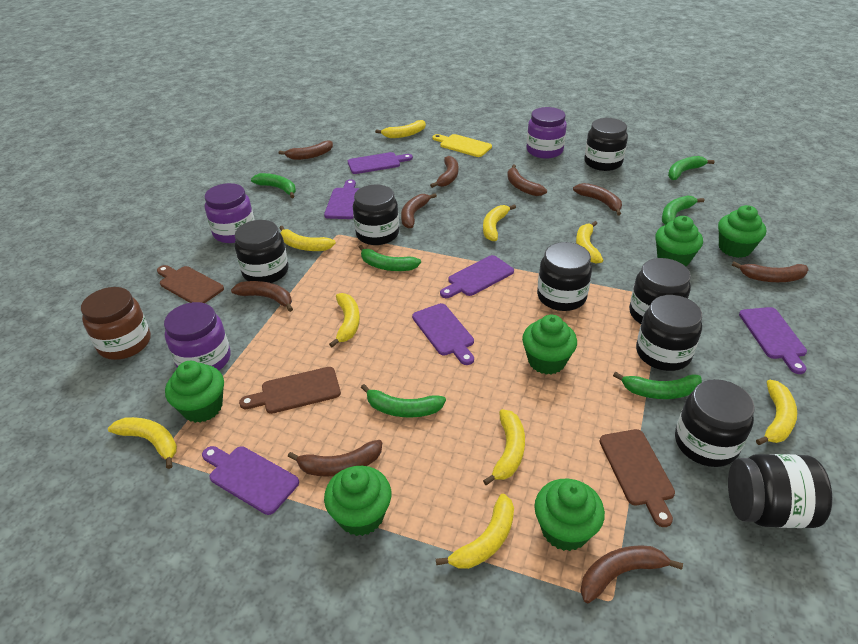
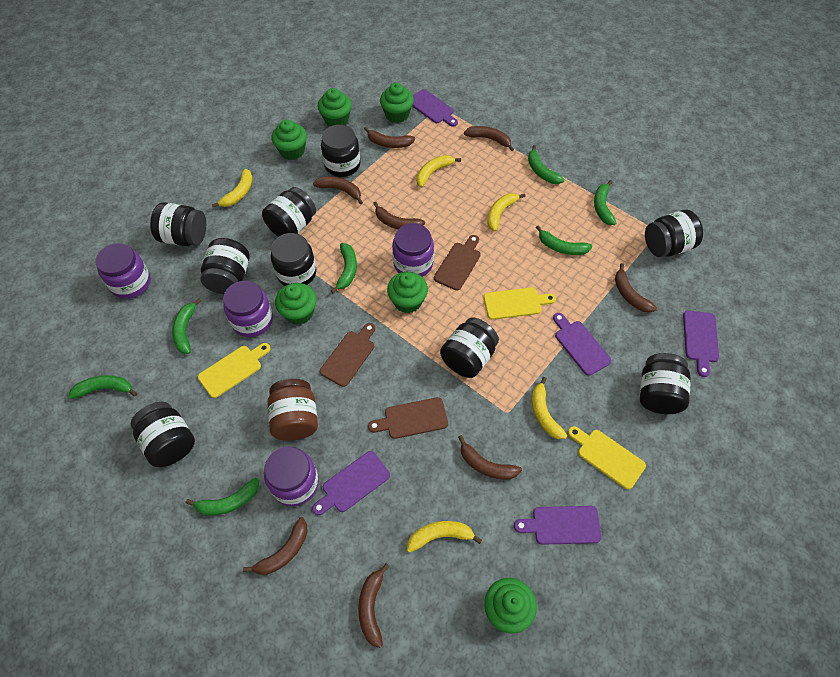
black jar: [235,220,288,283] [353,185,399,245] [537,242,592,311] [584,118,628,171] [629,258,691,324] [636,295,702,371] [675,379,755,467] [728,454,832,528] = 8 -> [131,402,195,467] [150,202,206,246] [200,238,250,294] [262,187,316,237] [271,233,316,286] [321,125,360,177] [440,318,499,378] [640,353,691,414] [645,210,703,257] = 9
brown banana: [231,281,293,312] [279,140,333,160] [288,440,382,477] [401,193,437,228] [430,156,458,188] [507,165,547,196] [573,183,622,215] [580,545,683,603] [732,261,809,282] = 9 -> [243,517,308,575] [313,176,363,204] [358,563,390,648] [364,127,415,148] [373,202,425,229] [458,435,522,480] [464,126,514,151] [615,263,657,313] = 8
green banana: [251,173,296,198] [359,245,421,271] [361,384,446,418] [613,372,702,399] [662,195,704,225] [668,156,714,180] = 6 -> [68,375,137,399] [172,298,201,354] [186,478,259,516] [331,243,357,293] [528,145,565,184] [536,225,592,255] [594,180,616,225] = 7
purple cutting board: [202,446,299,515] [324,179,360,219] [348,152,413,174] [412,303,474,365] [440,255,514,298] [739,307,807,374] = 6 -> [312,451,390,515] [412,89,458,127] [514,506,602,545] [553,313,612,376] [683,311,719,377] = 5
purple jar: [164,302,231,370] [205,183,255,243] [527,107,567,158] = 3 -> [95,243,151,299] [223,281,273,337] [264,446,319,506] [392,223,434,277] = 4
yellow banana: [108,417,177,469] [279,226,336,251] [329,293,360,347] [375,120,426,138] [436,493,514,569] [483,204,516,241] [483,409,525,485] [576,221,603,264] [756,379,797,445] = 9 -> [212,169,252,207] [407,521,482,553] [417,155,461,187] [487,193,526,231] [532,377,567,439] = 5
yellow cutting board: [433,134,492,157] = 1 -> [198,343,271,398] [484,287,556,320] [568,426,646,490] = 3

